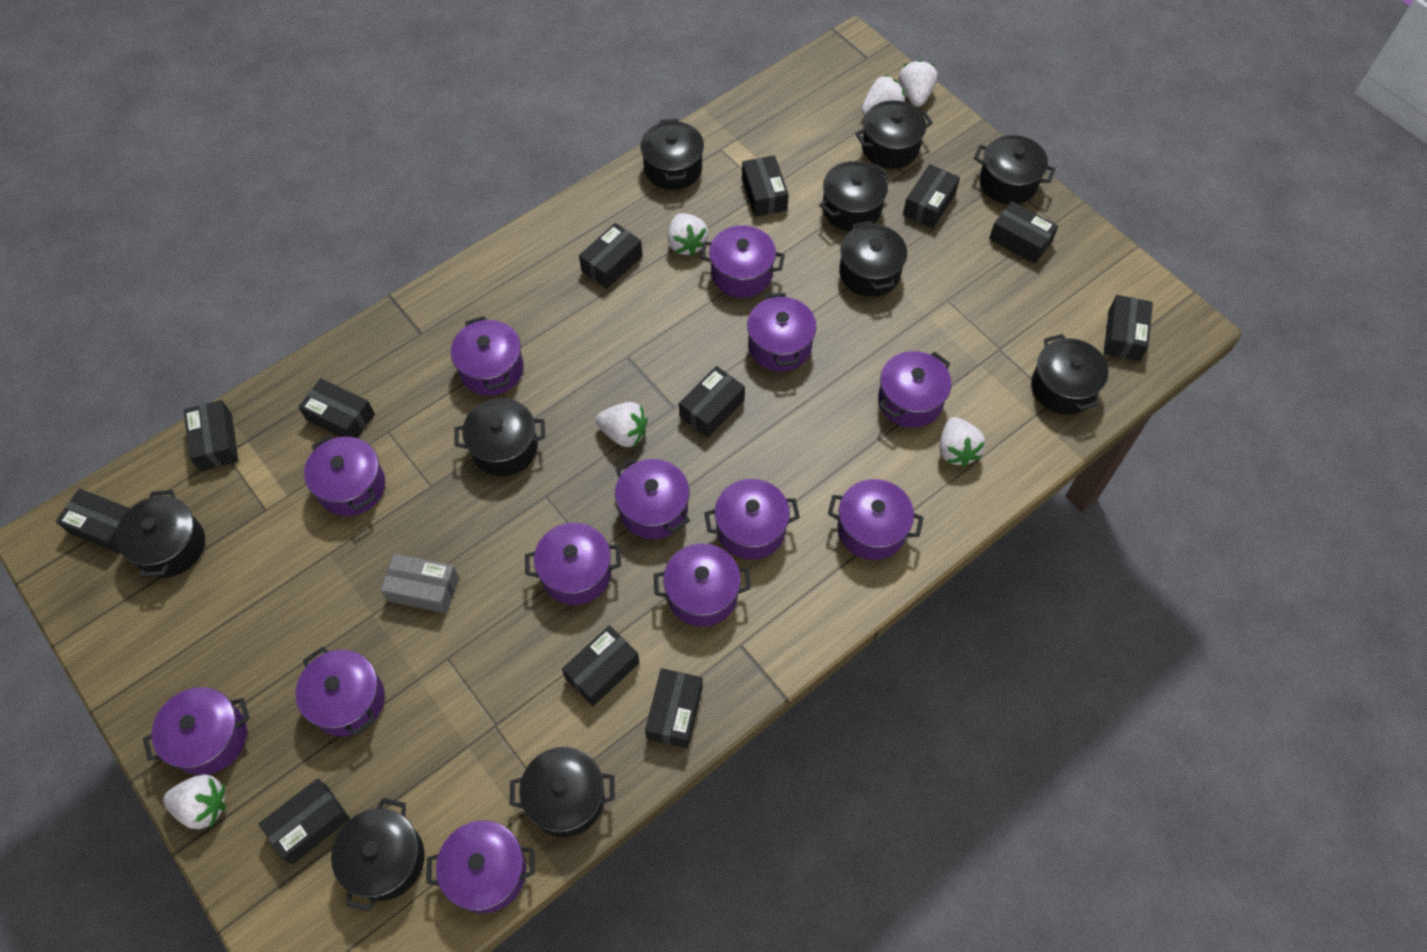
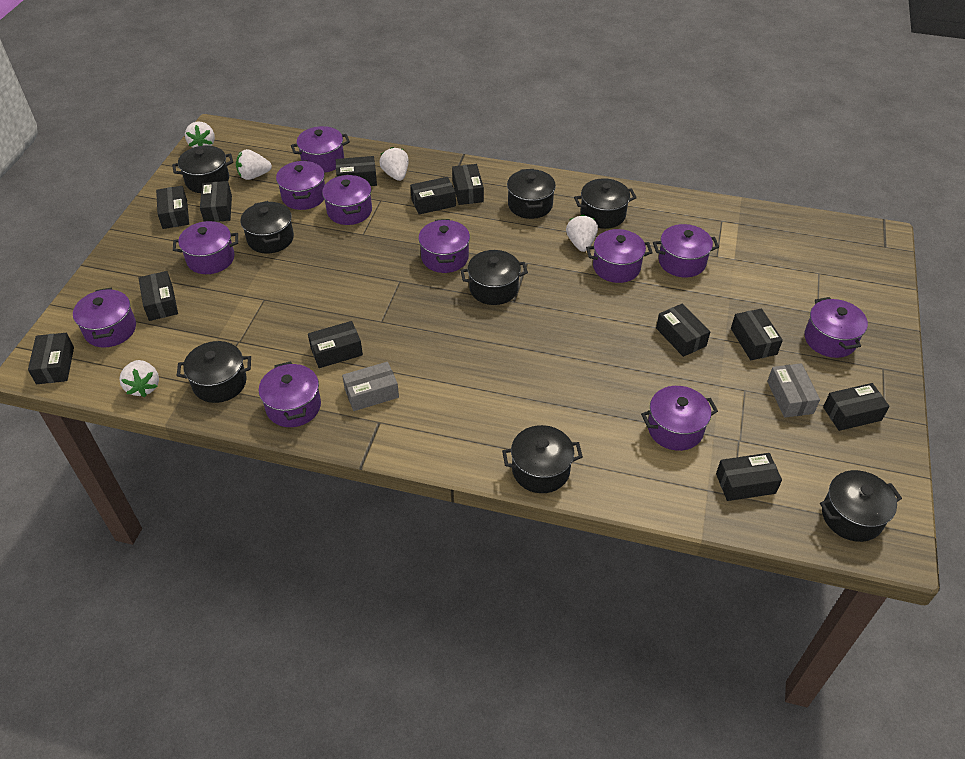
black pot: [116,490,205,577] [331,798,425,911] [454,398,545,476] [510,747,615,837] [641,119,704,190] [819,161,890,231] [839,221,907,297] [855,100,933,169] [974,135,1055,204] [1031,334,1108,415] = 10 -> [172,146,233,193] [177,341,251,403] [240,201,294,253] [460,250,528,305] [502,425,583,493] [507,169,556,219] [574,178,637,229] [820,470,902,542] = 8
grey box: [381,554,459,613] = 1 -> [342,362,399,411] [767,363,820,418] = 2
purple pot: [143,687,250,775] [296,646,385,736] [304,435,385,516] [426,820,535,913] [451,316,524,396] [525,523,621,605] [615,458,690,539] [654,544,751,627] [700,225,785,298] [704,479,800,560] [747,293,816,372] [828,479,924,560] [878,351,951,428] = 13 -> [73,288,136,347] [173,221,238,274] [259,361,321,427] [276,160,325,210] [291,126,350,173] [322,174,372,225] [418,219,470,273] [586,229,653,283] [641,386,718,451] [653,224,719,277] [804,297,868,358] = 11
white strawberry: [163,774,226,829] [596,402,648,447] [668,213,708,256] [862,75,905,115] [899,60,937,107] [939,417,985,467] = 6 -> [119,360,159,397] [185,121,215,148] [236,149,272,180] [379,147,409,181] [566,215,598,252] = 5

